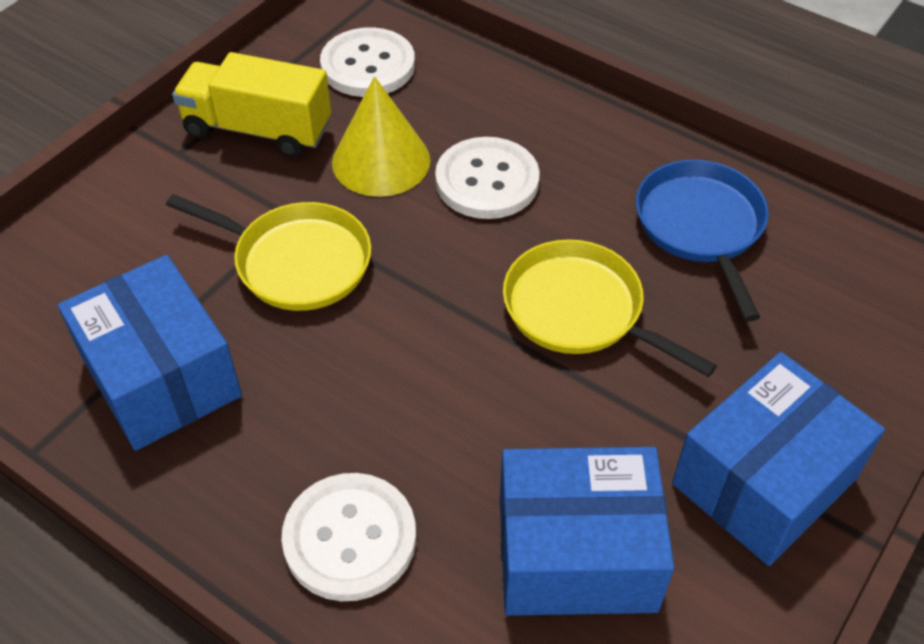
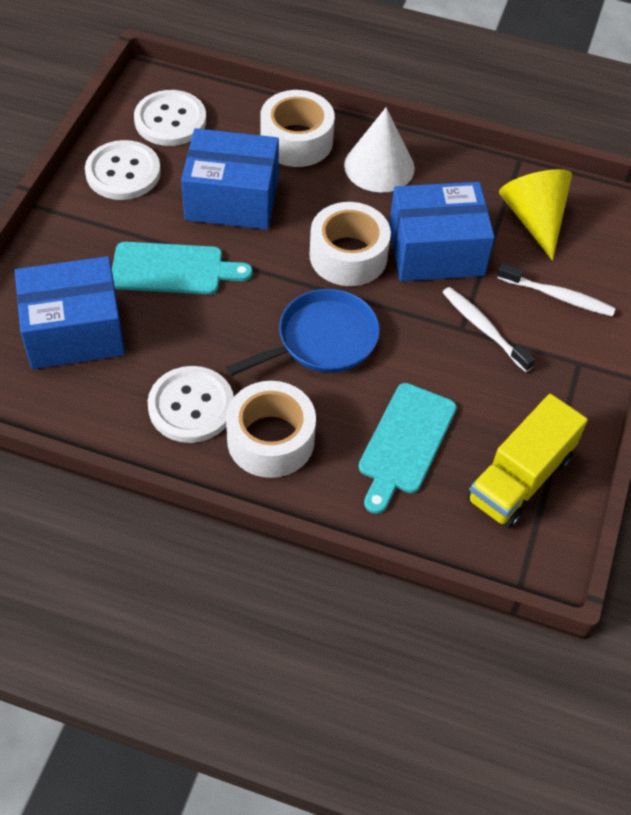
turquoise cutting board: none = 0 -> [112,242,253,294] [359,383,457,514] = 2
white cone: none = 0 -> [344,107,415,192] = 1
white tape: none = 0 -> [226,381,316,478] [260,90,335,167] [310,202,391,286] = 3
white toothbrush: none = 0 -> [442,287,535,372] [498,263,616,317] = 2
yellow pan: [166,194,371,311] [503,239,717,377] = 2 -> none = 0

